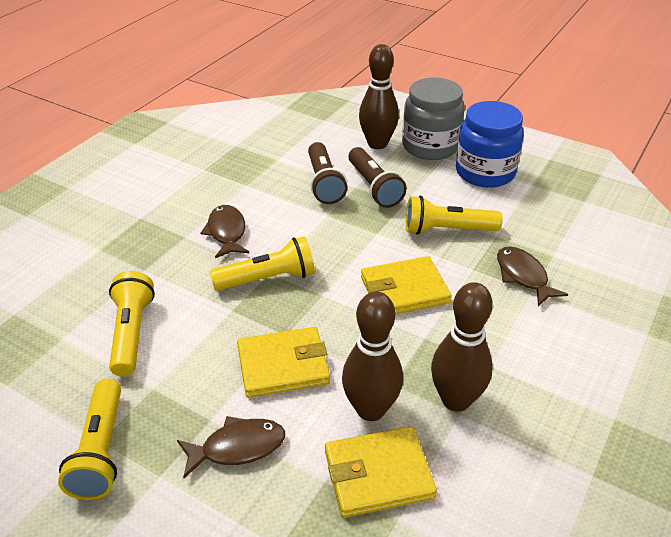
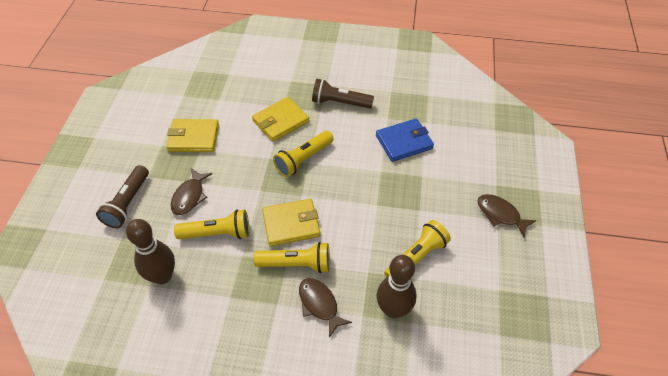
blue jar: [456,101,524,188] = 1 -> none = 0
blue wallet: none = 0 -> [376,118,434,162] = 1
brown bowling pin: [342,292,403,421] [359,44,399,149] [431,282,493,412] = 3 -> [126,219,175,284] [377,255,417,319] = 2
grey jar: [402,78,465,160] = 1 -> none = 0

